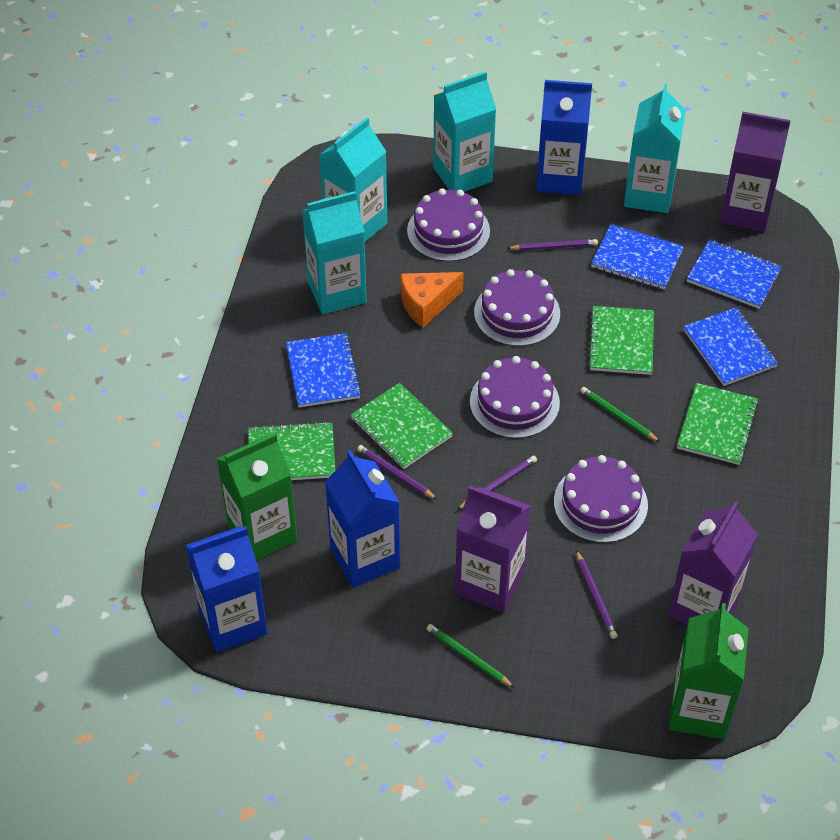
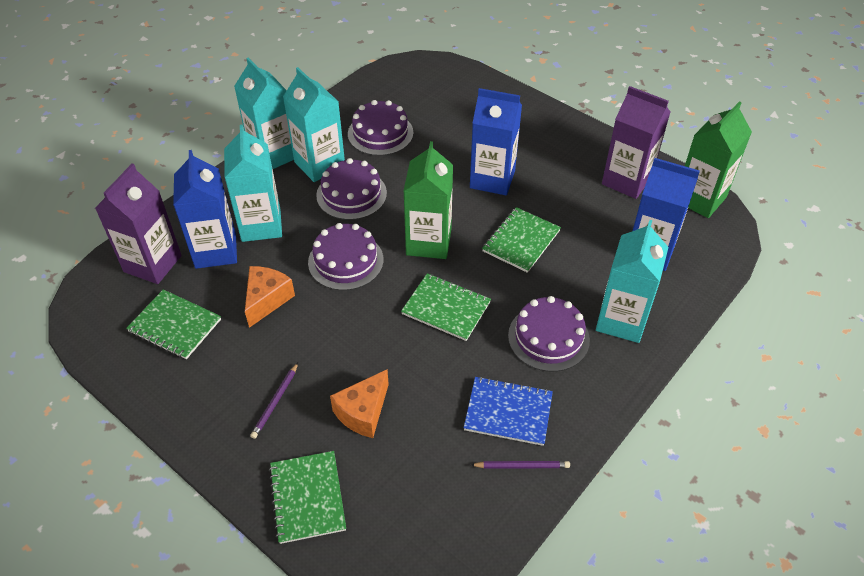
blue notebook: [286,333,362,407] [591,224,684,289] [683,307,778,386] [687,240,782,309] = 4 -> [464,376,553,446] = 1
green pencil: [426,624,515,688] [581,387,660,442] = 2 -> none = 0
orange cheese: [400,272,464,327] = 1 -> [245,266,295,328] [330,369,389,438] = 2
purple carton: [455,485,531,613] [668,501,758,625] [720,112,791,232] = 3 -> [95,163,182,284] [602,86,670,199] = 2
purple pencil: [357,445,437,500] [457,456,537,510] [507,239,598,251] [576,550,617,639] = 4 -> [250,363,298,439] [471,461,570,469] = 2

